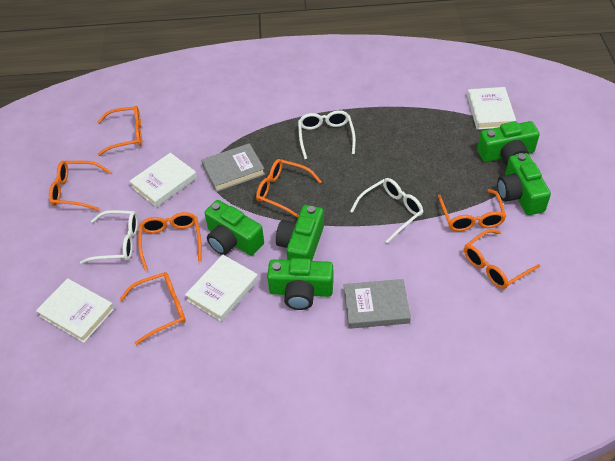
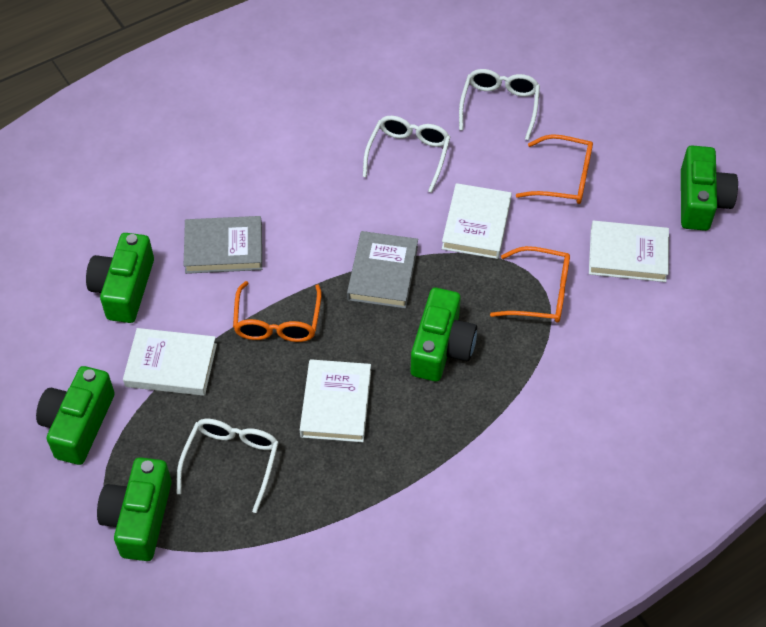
orange glasses: [49,161,111,211] [97,106,142,156] [120,272,186,345] [138,212,202,271] [256,159,322,218] [438,189,506,231] [464,229,540,289] = 7 -> [233,281,322,342] [490,246,570,323] [516,134,593,204] = 3

